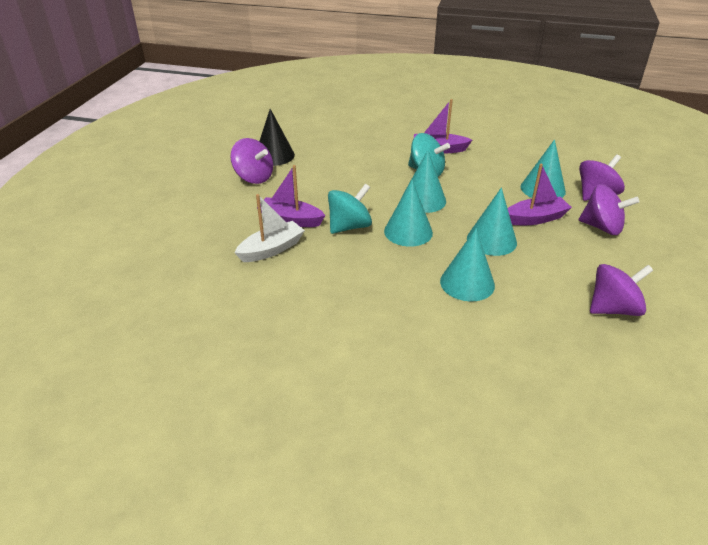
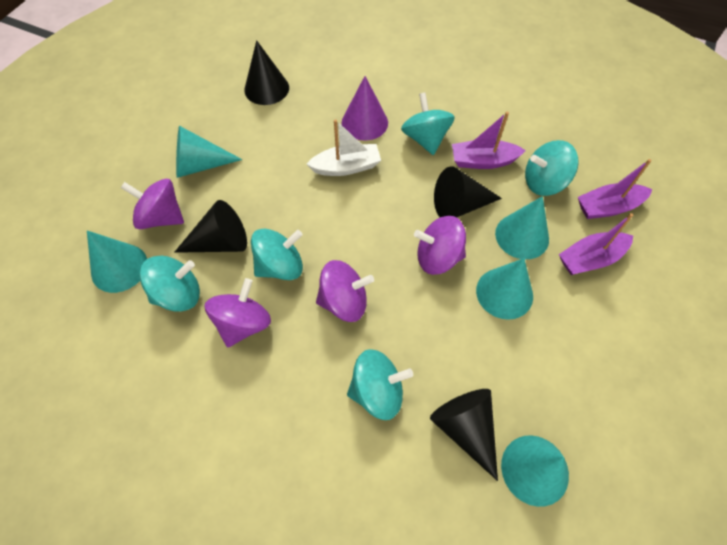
black cone: [259,109,295,166] = 1 -> [174,200,247,253] [244,40,289,105] [430,389,498,481] [434,166,502,218] = 4
purple cone: none = 0 -> [342,76,388,140] = 1
turquoise spinning top: [328,184,372,234] [408,133,450,177] = 2 -> [139,256,200,312] [251,228,303,280] [347,349,413,420] [401,93,455,155] [525,140,579,196] = 5

